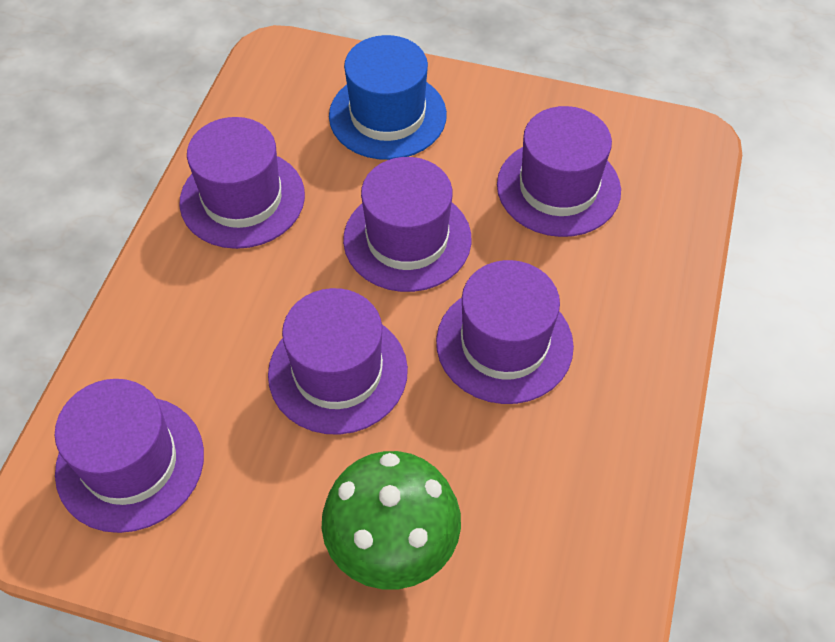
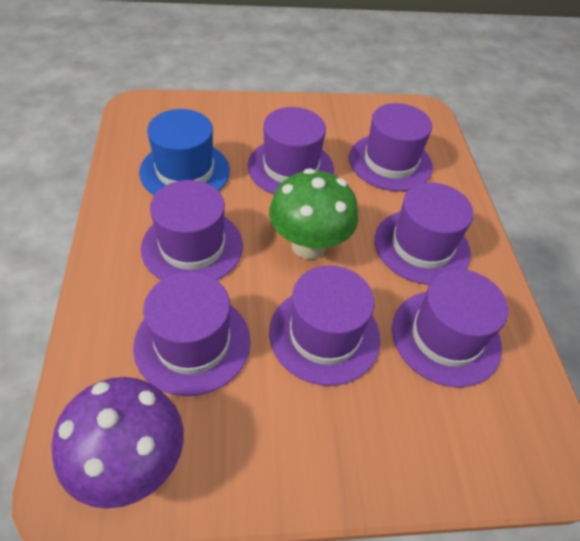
purple hat: [55,379,204,533] [179,117,305,249] [268,288,408,435] [343,157,472,292] [436,260,574,404] [497,106,621,237] = 6 -> [133,272,251,396] [141,180,243,280] [248,107,334,194] [269,265,381,386] [349,103,433,191] [375,183,474,285] [392,269,508,388] = 7
purple mushroom: none = 0 -> [51,377,184,509] = 1

